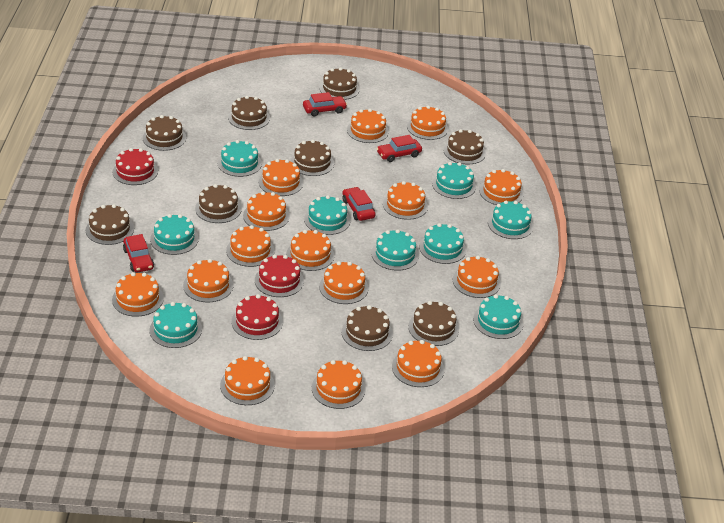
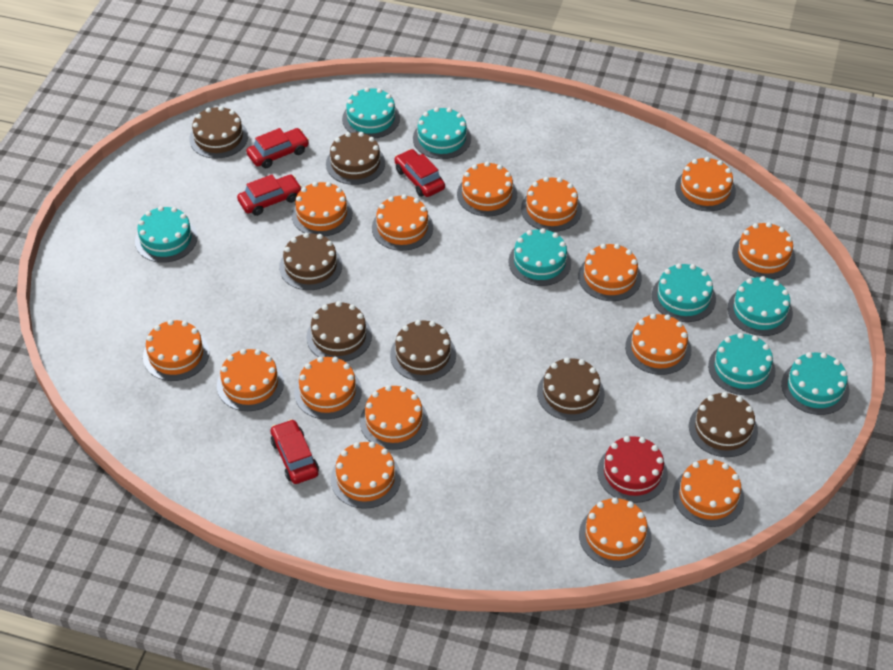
brown cake: [86,204,134,245] [143,115,186,151] [195,184,242,223] [228,96,270,130] [290,140,334,176] [320,67,360,100] [342,305,393,351] [408,301,459,346] [443,129,486,164] = 9 -> [189,106,248,159] [279,233,342,290] [306,301,372,362] [326,132,385,185] [390,320,456,381] [537,358,605,421] [689,392,758,457] = 7
red cake: [113,148,158,185] [231,294,283,340] [255,255,304,297] = 3 -> [597,436,668,503] = 1
turquoise cake: [150,214,199,255] [150,302,202,348] [218,140,262,177] [304,195,351,235] [371,229,419,271] [419,223,466,264] [432,162,476,199] [473,294,523,339] [488,201,533,239] = 9 -> [135,206,197,263] [342,87,400,139] [413,107,471,159] [508,228,571,286] [652,263,716,322] [708,333,776,395] [728,276,793,336] [781,352,850,415] = 8

